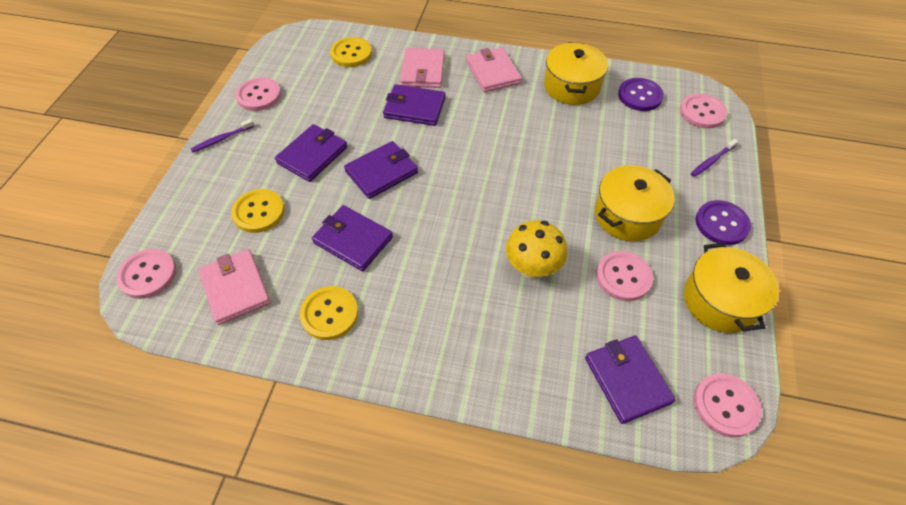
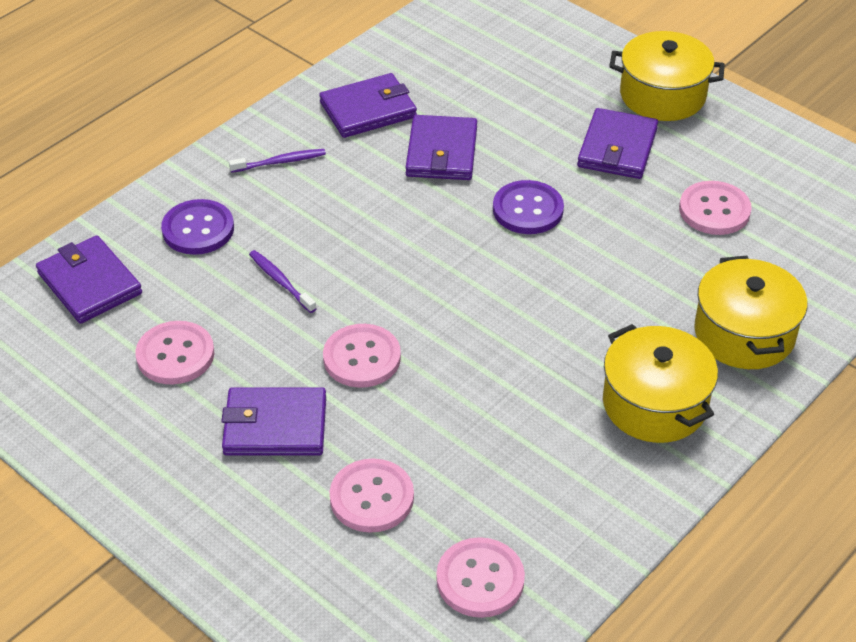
pink wallet: [198,249,271,325] [400,48,445,88] [466,47,522,92] = 3 -> none = 0
yellow button: [231,189,285,233] [300,286,358,340] [330,37,372,67] = 3 -> none = 0
yellow mushroom: [506,220,567,280] = 1 -> none = 0

